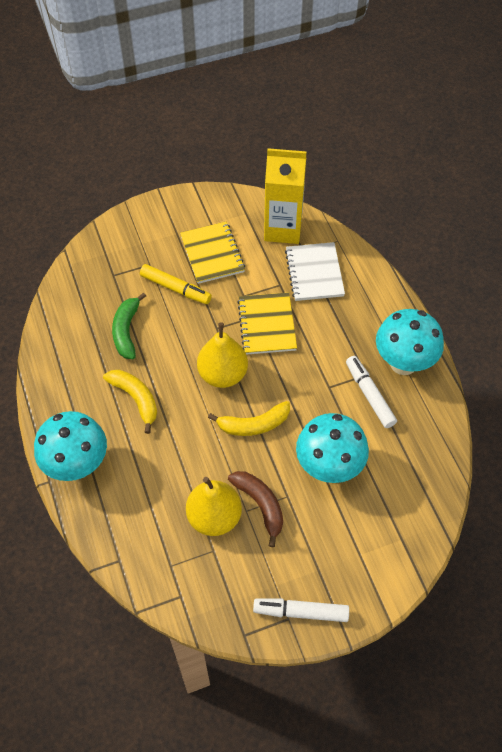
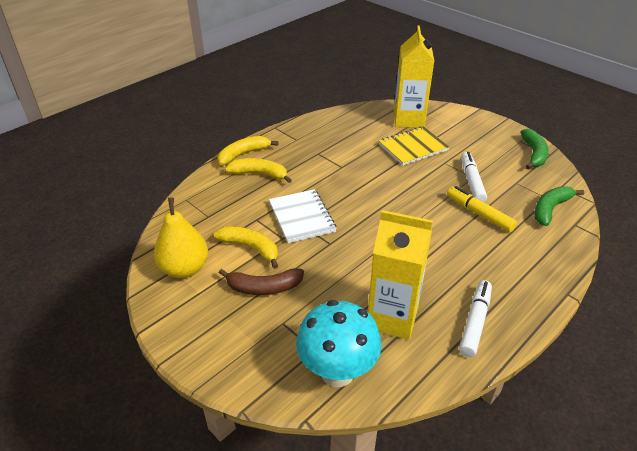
green banana: [112,292,146,359] = 1 -> [521,129,549,169] [534,186,584,226] = 2
turquoise mushroom: [34,411,107,481] [296,413,369,483] [376,309,444,375] = 3 -> [296,300,382,387] = 1
yellow banana: [103,370,157,434] [208,401,290,436] = 2 -> [214,226,278,269] [218,136,278,165] [225,158,292,183] = 3
yellow carton: [264,148,307,244] = 1 -> [368,210,433,340] [394,26,434,128] = 2
yellow notebook: [180,222,245,284] [237,293,297,355] = 2 -> [379,127,449,166] = 1
yellow pear: [186,477,242,536] [197,322,248,388] = 2 -> [154,197,208,278] = 1

